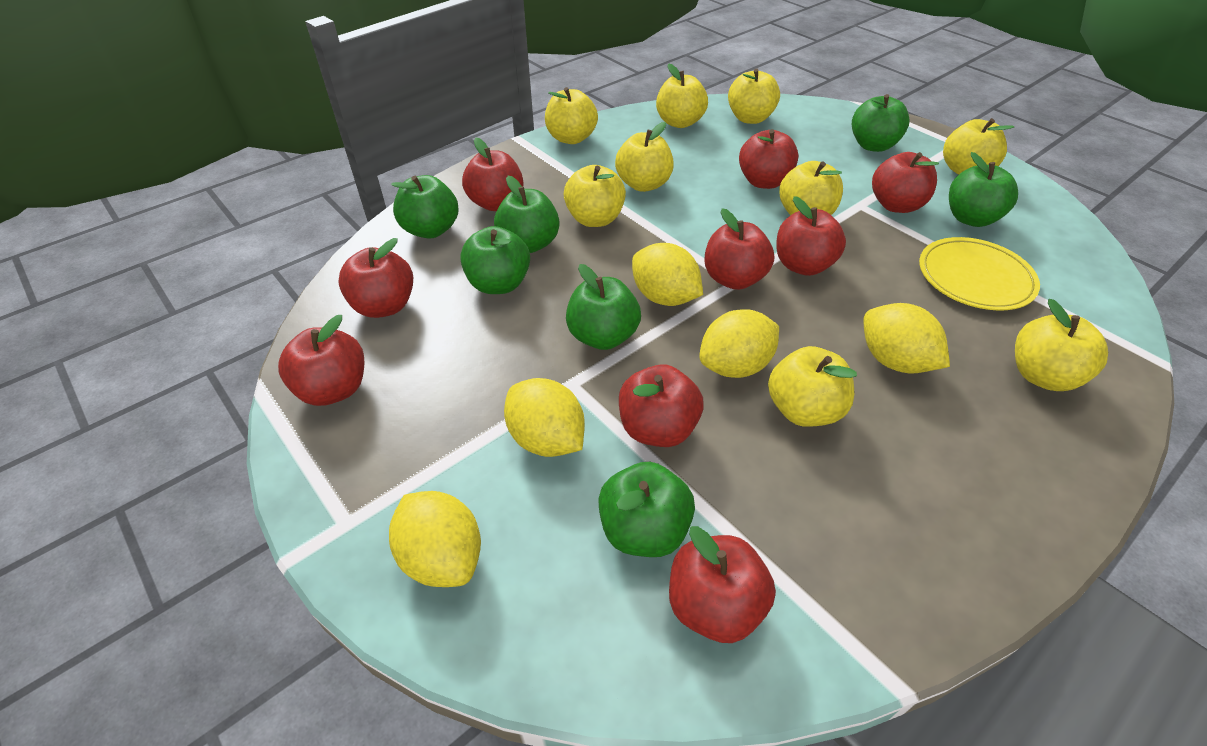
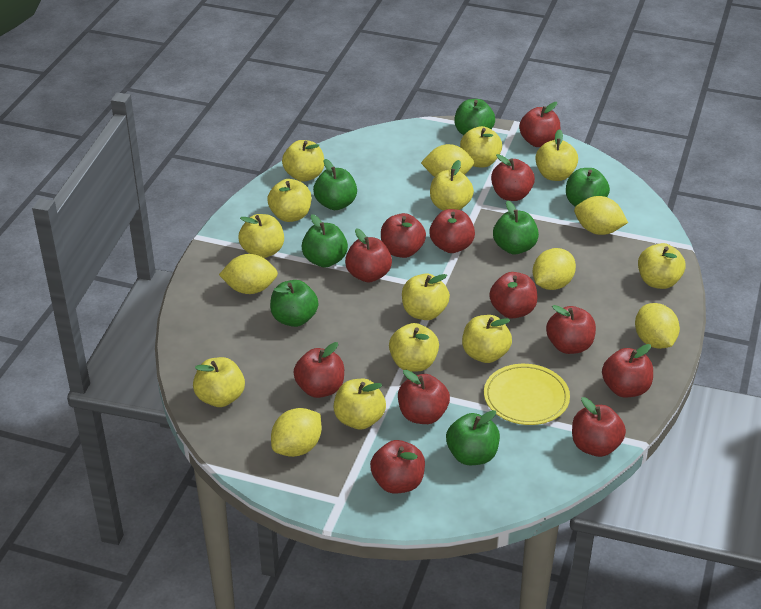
red apple: [278,315,364,406] [338,238,413,318] [462,138,523,211] [619,364,704,447] [669,526,776,643] [704,208,774,290] [739,129,798,189] [776,196,846,276] [872,152,939,213] = 9 -> [294,342,344,398] [345,228,392,282] [370,440,425,494] [381,213,426,258] [398,370,450,424] [429,209,475,253] [489,272,537,319] [491,154,535,201] [519,102,560,147] [546,305,596,354] [572,397,626,457] [602,344,653,397] = 12
yellow apple: [545,87,598,144] [564,165,626,227] [615,122,674,192] [656,63,708,128] [728,69,780,124] [768,346,857,427] [779,161,843,215] [943,118,1014,175] [1015,299,1108,391] = 9 -> [193,357,245,407] [238,214,284,258] [267,179,311,222] [282,140,324,182] [334,379,386,429] [389,323,439,372] [402,274,450,320] [430,160,474,211] [460,126,502,168] [462,315,512,363] [535,129,578,181] [638,243,686,289] = 12
yellow lemon: [389,491,481,587] [504,378,585,457] [632,243,703,306] [699,309,779,378] [863,303,950,373] = 5 -> [219,254,278,294] [271,408,322,457] [421,144,474,177] [533,248,576,290] [574,196,628,235] [635,303,680,349] = 6

